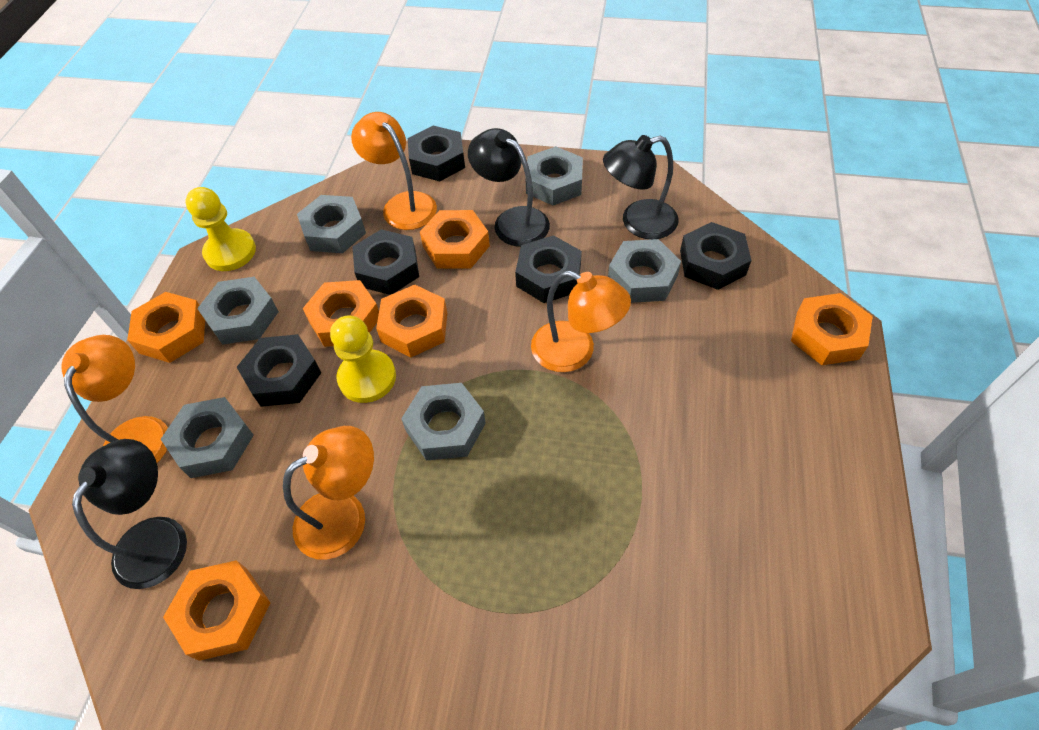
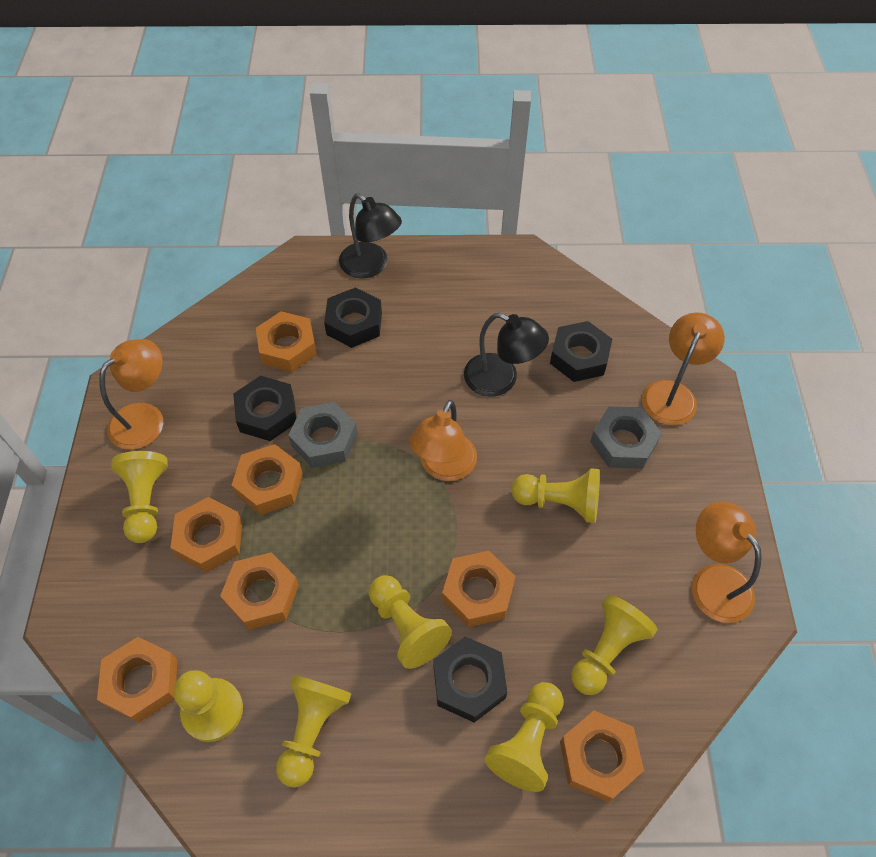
black lamp: [72,439,187,589] [468,128,550,247] [603,135,678,239] = 3 -> [339,194,402,278] [464,313,549,397] = 2
black nut: [237,334,321,407] [353,229,419,295] [408,126,465,181] [515,235,582,303] [680,222,752,290] = 5 -> [233,376,297,441] [324,287,382,348] [433,637,507,723] [550,321,612,382] = 4
grey nut: [161,397,254,478] [197,277,279,345] [297,195,366,253] [401,383,486,460] [525,146,583,206] [608,239,681,303] = 6 -> [288,402,358,468] [590,407,662,469] = 2
orange nut: [127,292,205,363] [163,560,271,661] [303,280,379,347] [376,285,447,357] [420,210,490,269] [791,293,873,365] = 6 -> [97,637,178,723] [170,497,242,573] [220,552,299,630] [232,444,303,515] [256,311,317,372] [442,551,515,627] [560,711,644,802] = 7
yellow pawn: [185,187,256,271] [330,316,396,403] = 2 -> [111,451,168,543] [174,670,243,742] [276,675,351,788] [369,575,452,669] [485,682,563,792] [511,468,600,523] [571,595,658,695] = 7

